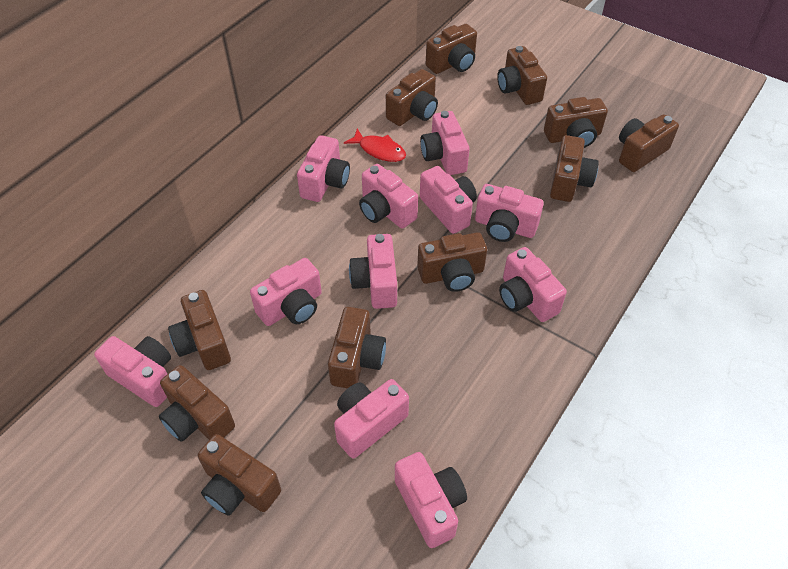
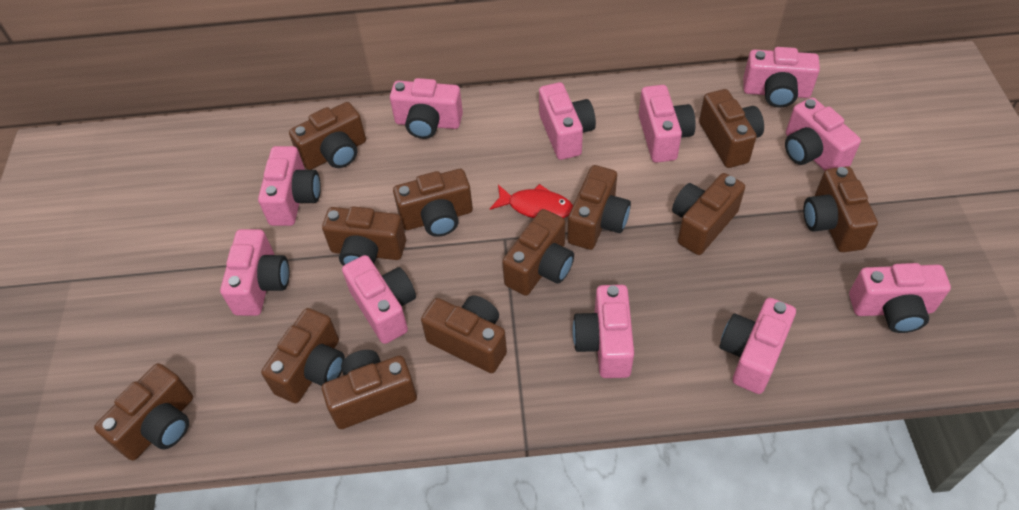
brown camera: [159,365,235,442] [168,290,231,370] [198,434,281,516] [328,307,386,388] [386,69,438,126] [417,232,487,292] [426,24,477,74] [497,46,547,105] [544,97,608,148] [550,135,599,202] [619,114,679,172] = 11 -> [94,363,193,461] [261,308,345,403] [289,102,366,170] [322,206,406,266] [322,350,417,429] [393,169,473,237] [421,296,507,373] [502,209,574,296] [568,165,631,250] [672,173,745,255] [699,89,764,168] [803,166,878,252] = 12

